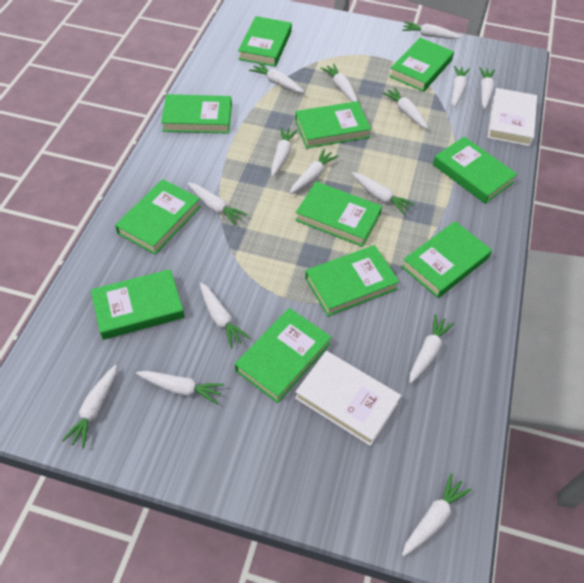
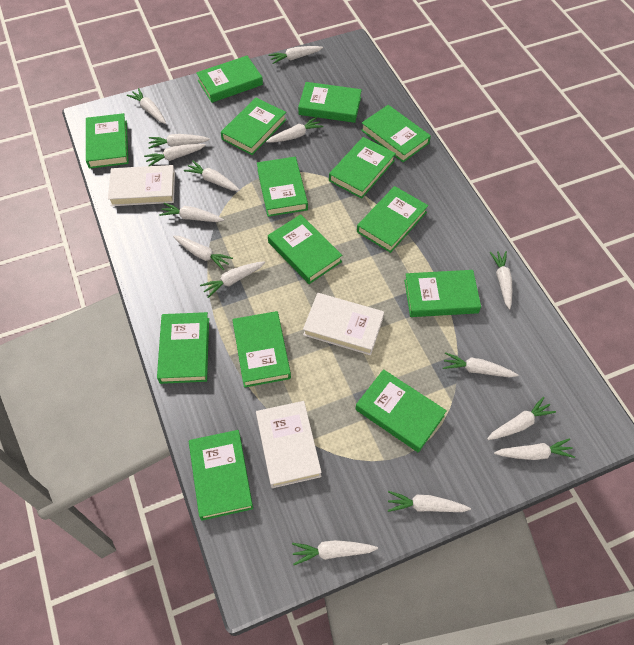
green book: [91,269,185,340] [115,179,201,254] [161,94,232,134] [235,308,332,403] [238,16,292,67] [295,101,371,149] [295,181,382,247] [305,245,400,317] [389,38,454,92] [402,221,492,298] [433,137,517,204] = 11 -> [86,113,129,169] [157,312,209,384] [189,430,253,521] [196,56,263,103] [221,98,287,155] [232,311,291,388] [257,157,308,217] [268,214,342,284] [298,82,362,123] [329,137,396,199] [355,369,447,453] [357,186,428,253] [361,105,431,162] [404,270,481,317] = 14
white book: [295,351,401,446] [487,88,537,146] = 2 -> [108,165,175,206] [256,401,322,488] [303,293,384,355] = 3

